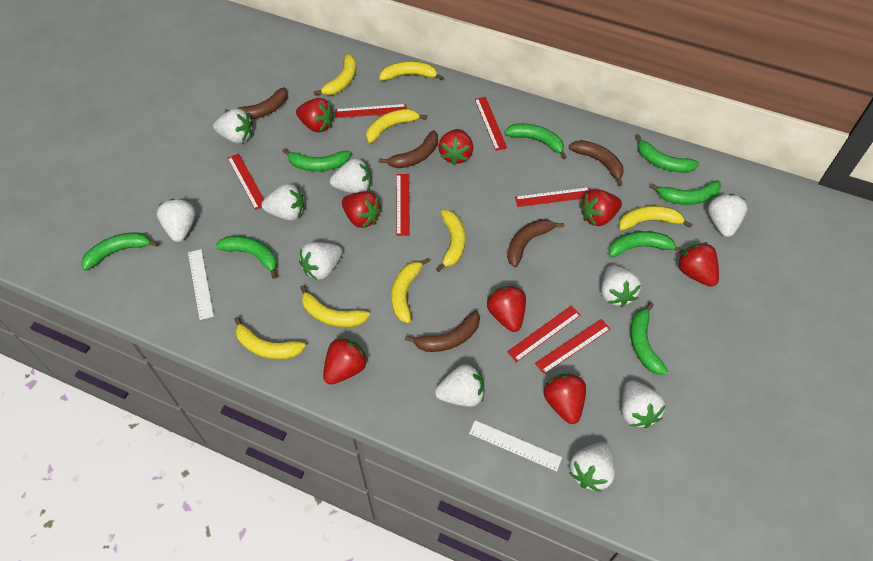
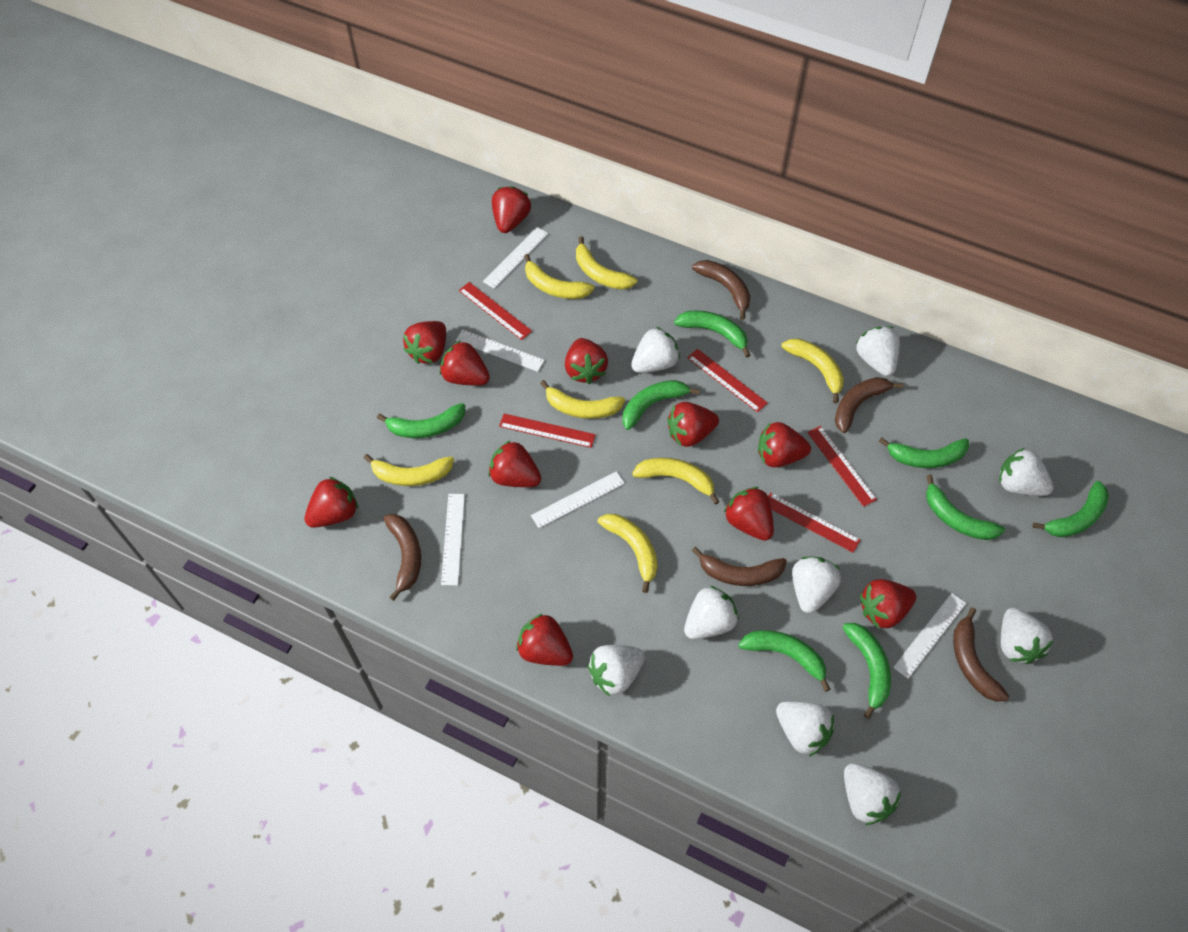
red ruler: [227,153,264,210] [335,104,407,118] [397,174,410,236] [475,97,507,151] [507,306,581,362] [515,187,591,207] [535,319,611,374] = 7 -> [459,282,532,340] [499,414,596,448] [687,349,768,413] [768,493,861,553] [807,426,877,507] = 5
red strawberry: [296,98,334,133] [323,337,368,385] [342,191,382,228] [438,129,473,165] [487,286,526,332] [543,374,586,424] [580,189,622,226] [677,242,719,287] = 8 -> [305,477,358,528] [403,321,446,364] [440,341,490,385] [488,440,541,487] [492,186,531,233] [516,613,573,666] [565,338,608,384] [667,402,719,447] [724,487,774,541] [758,422,811,467] [860,579,916,629] = 11
white ruler: [188,249,214,320] [469,420,562,471] = 2 -> [441,494,465,585] [456,329,545,372] [483,227,548,289] [531,471,625,528] [893,593,966,679] = 5
white strawberry: [157,199,196,242] [213,109,253,143] [262,184,304,221] [299,242,342,280] [330,158,371,193] [435,364,484,407] [569,442,615,492] [601,265,641,307] [622,380,665,428] [708,194,747,237] = 10 -> [588,645,645,696] [631,327,680,373] [684,586,739,639] [776,701,835,757] [792,556,841,613] [844,763,901,825] [856,326,900,376] [999,448,1054,496] [1001,608,1054,664] = 9
yellow banana: [234,317,306,359] [300,285,370,327] [314,54,356,95] [366,109,427,143] [379,61,444,81] [391,258,430,323] [436,210,465,272] [619,205,692,231] = 8 -> [364,454,454,486] [524,254,594,299] [540,380,625,419] [576,236,637,290] [598,514,658,593] [632,458,720,505] [781,339,844,403] = 7

